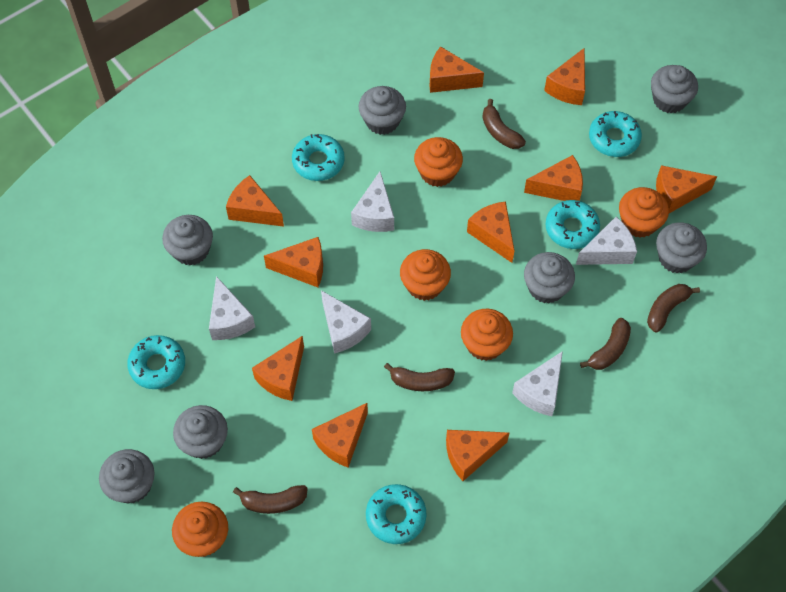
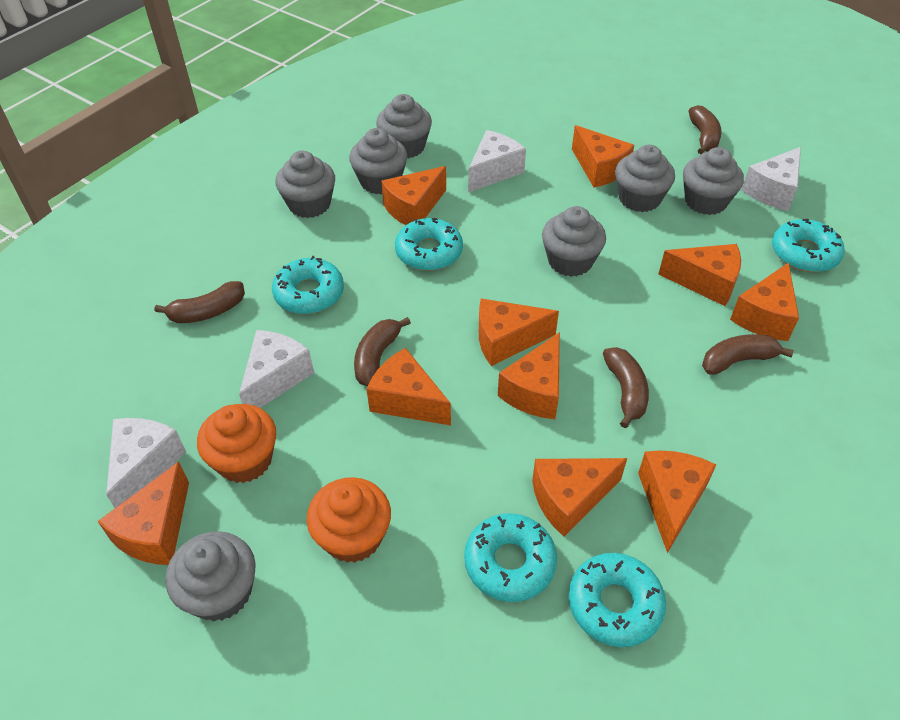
orange cupcake: [172,502,228,557] [400,249,451,301] [414,137,463,187] [461,309,513,361] [619,187,669,238] = 5 -> [197,404,276,483] [307,477,391,563] = 2
white cheese: [209,276,255,340] [321,290,371,354] [351,172,394,232] [512,351,563,416] [576,217,637,265] = 5 -> [106,418,186,508] [239,330,314,408] [468,130,526,192] [742,147,801,211] = 4

